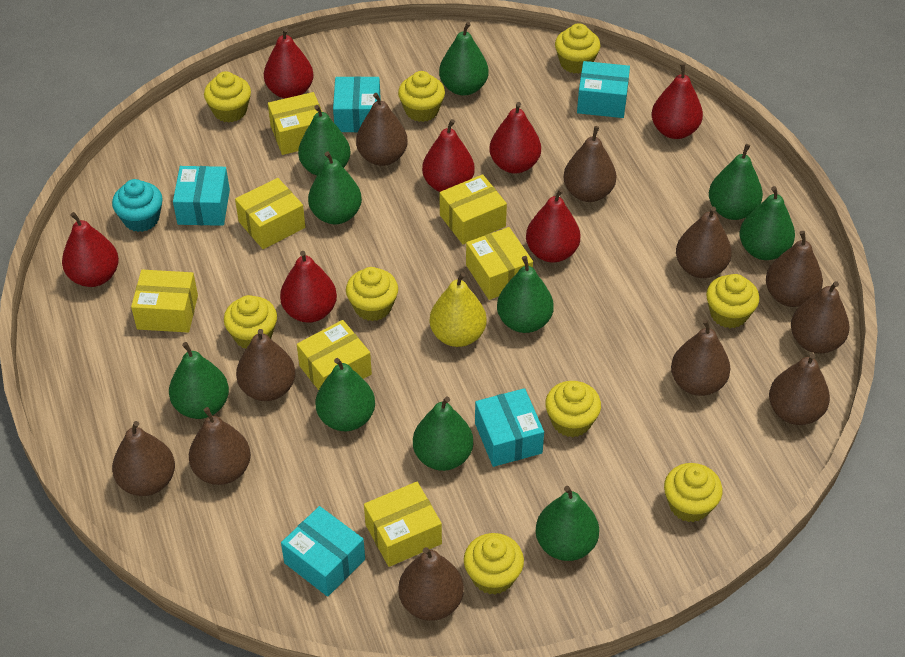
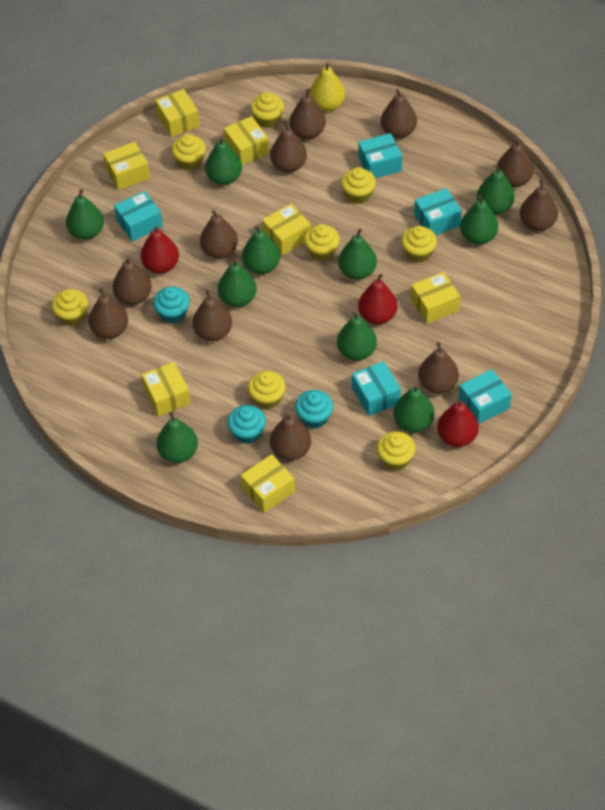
red pear: [62,212,119,287] [264,28,314,99] [280,251,337,323] [422,119,475,192] [489,102,541,174] [526,188,581,263] [652,64,703,139] = 7 -> [141,226,179,274] [358,273,397,325] [437,399,479,447] = 3
turquoise cupcake: [112,179,163,232] = 1 -> [153,287,190,324] [228,405,266,444] [295,390,333,429] = 3
yellow cupcake: [204,71,251,123] [224,295,277,348] [346,267,398,321] [398,71,445,122] [464,533,524,594] [545,381,601,437] [555,23,600,74] [664,463,723,522] [706,274,759,328] = 9 -> [52,289,88,326] [172,134,206,170] [248,371,286,409] [251,92,284,128] [304,224,340,261] [341,167,376,204] [377,431,416,471] [401,226,437,263] = 8

